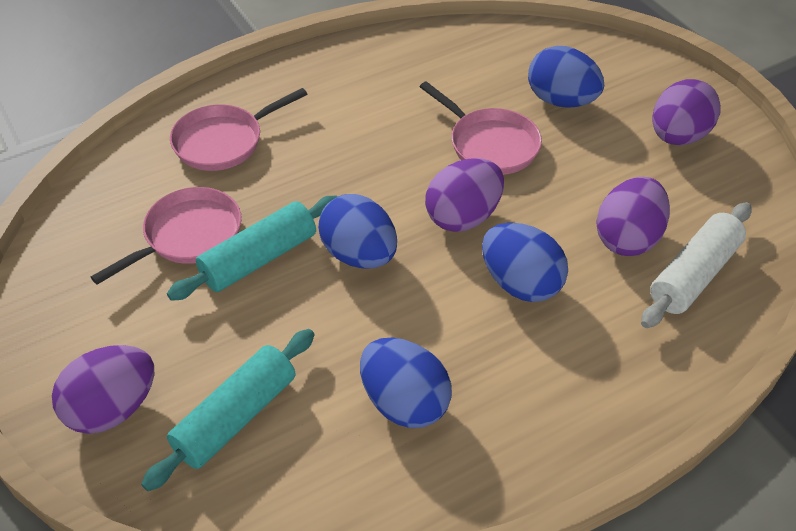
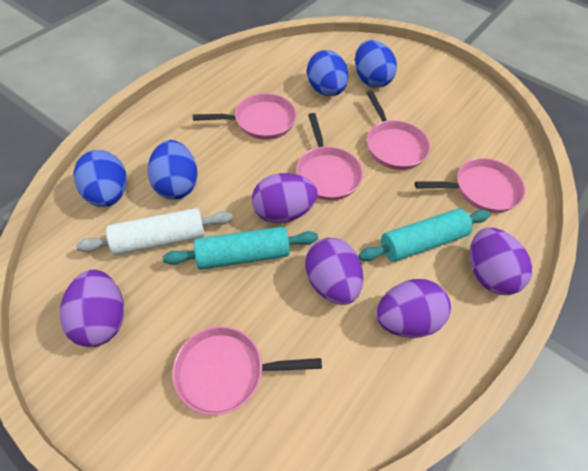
pink pan: [91,187,242,285] [170,88,307,171] [420,81,542,175] = 3 -> [172,326,322,415] [193,93,297,140] [296,113,363,200] [367,91,430,170] [415,158,525,213] = 5
purple egg: [52,345,154,434] [425,158,504,232] [596,177,670,256] [652,79,721,145] = 4 -> [60,270,124,347] [252,173,318,223] [305,238,363,305] [377,279,451,338] [470,228,532,295] = 5

